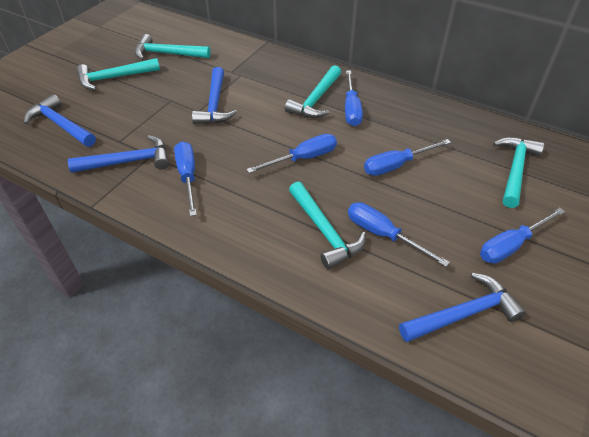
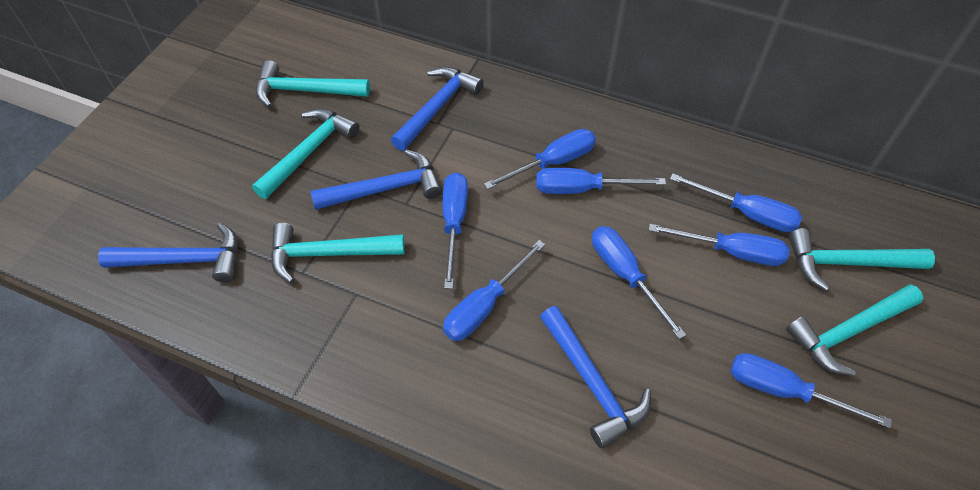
blue screwdriver: [174,141,197,216] [246,134,337,173] [345,71,363,126] [348,202,450,267] [364,139,451,176] [480,208,565,264] = 6 -> [443,172,468,289] [443,240,545,341] [484,129,596,189] [536,168,666,194] [592,226,686,339] [648,224,790,266] [670,173,802,232] [731,353,892,428] = 8

